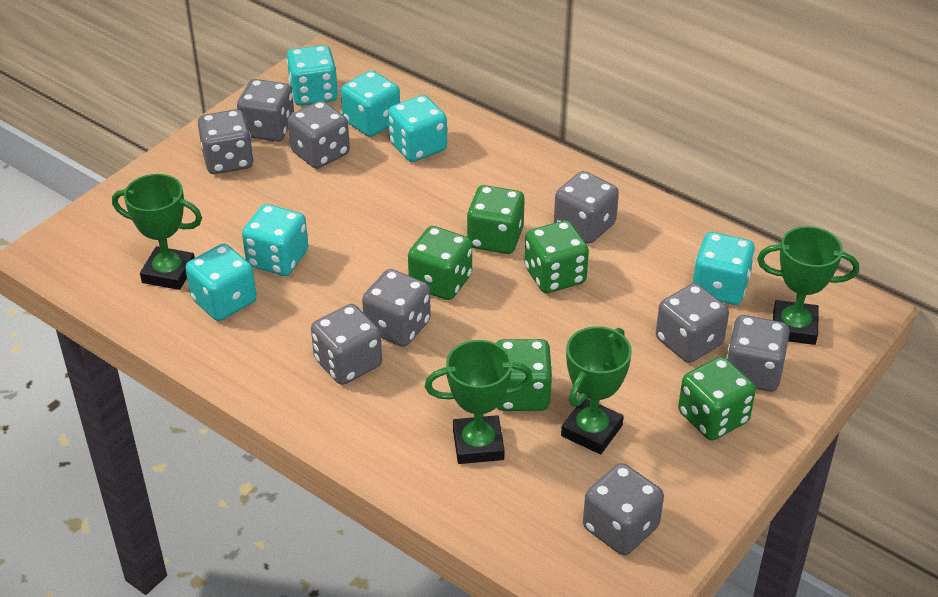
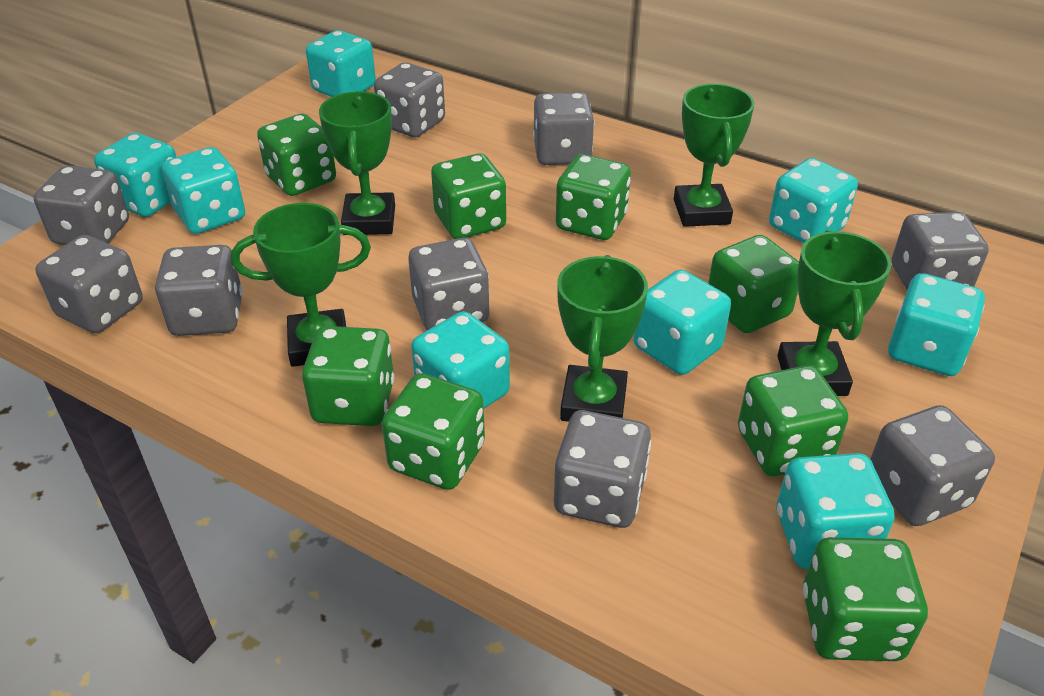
green dice: [408,226,472,300] [467,185,525,254] [496,339,552,411] [525,220,589,293] [678,356,756,440] = 5 -> [257,114,336,196] [302,326,394,426] [382,373,485,490] [431,153,506,239] [556,154,631,240] [708,235,799,333] [738,365,848,476] [803,537,928,661] = 8
green trophy: [112,174,202,290] [425,340,533,464] [561,326,632,454] [757,226,859,345] = 4 -> [231,203,371,367] [319,91,395,235] [557,255,648,422] [674,84,755,227] [777,230,891,396] = 5
turquoise dice: [185,244,257,321] [242,204,308,276] [287,45,338,106] [341,70,400,137] [388,95,447,162] [692,232,755,305] = 6 -> [94,133,177,217] [162,147,245,234] [306,30,376,97] [411,311,510,408] [633,270,731,375] [769,158,858,243] [777,453,895,569] [888,273,985,376] = 8

